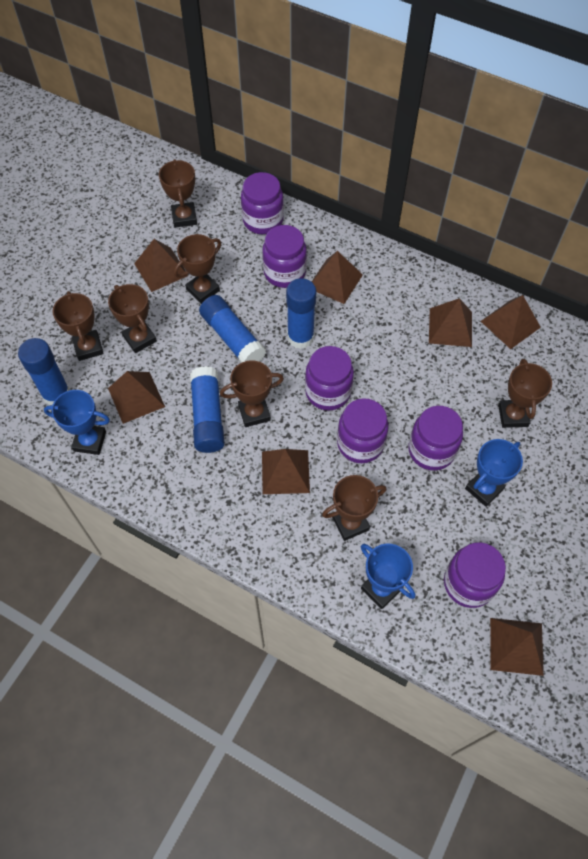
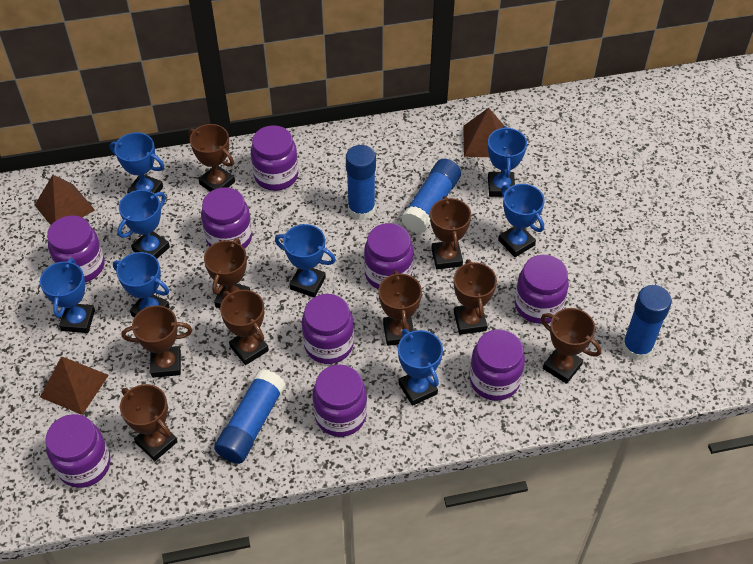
blue trophy: [44,390,110,455] [361,544,415,609] [465,439,523,507] = 3 -> [40,258,95,333] [110,132,164,193] [113,252,170,317] [117,190,170,259] [275,224,336,298] [398,329,443,406] [488,126,527,197] [498,184,545,257] = 8
brown pyramid: [108,371,165,424] [134,239,189,292] [262,449,310,494] [312,251,363,304] [429,298,472,347] [481,295,541,349] [490,618,544,676] = 7 -> [35,175,95,225] [40,356,109,415] [463,108,504,157] = 3
brown trophy: [52,291,104,361] [108,284,157,353] [159,159,197,228] [174,234,221,304] [220,360,284,427] [322,475,386,541] [498,359,552,428] = 7 -> [120,384,178,461] [122,305,192,378] [189,124,235,192] [204,238,250,308] [220,290,269,365] [378,270,422,346] [430,196,471,269] [454,259,497,335] [541,308,601,384] = 9
purple jar: [241,172,284,234] [262,225,307,288] [305,346,354,410] [337,398,389,463] [409,406,463,471] [444,542,506,608] = 6 -> [46,414,111,488] [47,215,104,282] [201,187,252,249] [251,125,298,191] [302,294,354,364] [313,364,367,437] [364,223,414,289] [469,329,525,401] [515,255,569,324] = 9

